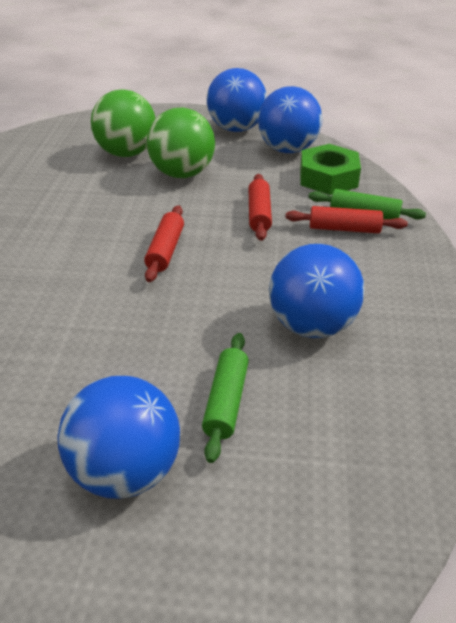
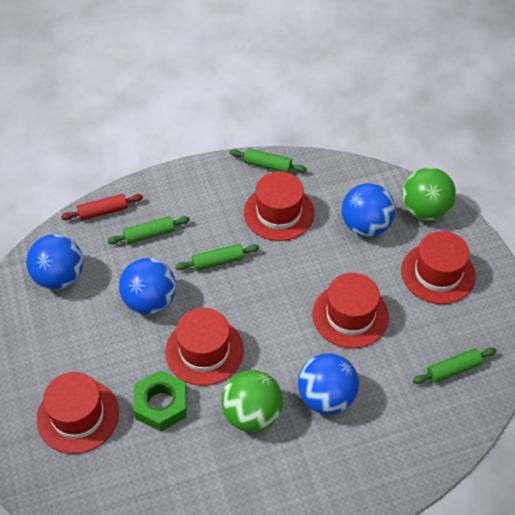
green rolling pin: [202,333,249,463] [308,189,426,220] = 2 -> [107,216,190,244] [175,244,260,271] [229,148,307,173] [413,348,496,384] = 4
red hat: none = 0 -> [37,372,119,454] [165,308,244,386] [244,172,314,241] [312,273,389,348] [401,231,476,304] = 5
red rolling pin: [144,205,184,282] [249,174,272,241] [285,206,408,233] = 3 -> [61,194,143,221] = 1

